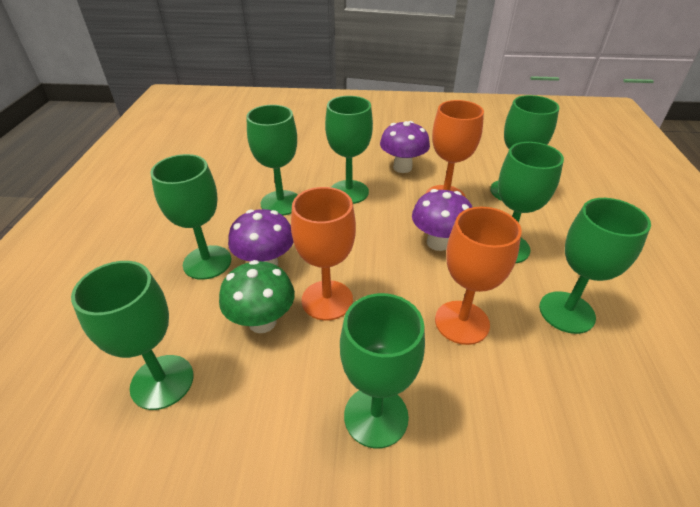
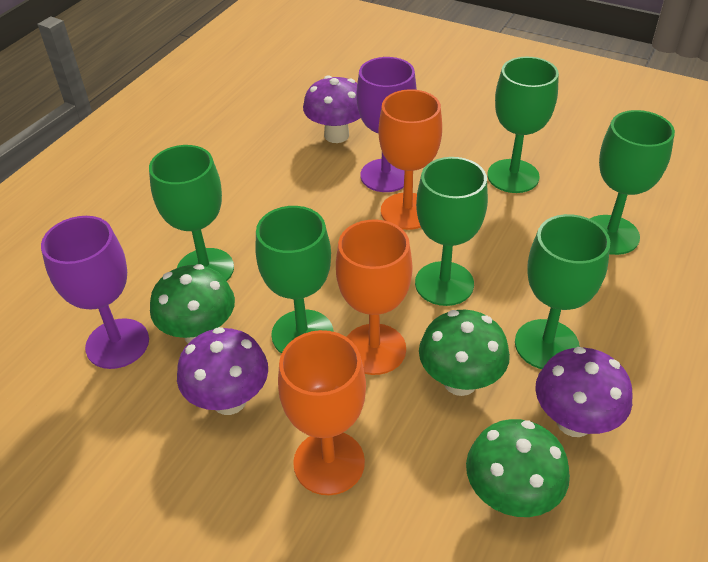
green goblet: [71,261,193,410] [150,154,231,280] [246,105,298,216] [325,96,373,204] [340,293,425,449] [490,95,559,201] [498,142,564,263] [539,198,651,334] = 8 -> [149,145,234,281] [255,206,334,354] [415,157,488,306] [487,57,559,193] [515,214,610,369] [590,110,675,255] = 6
green mushroom: [219,260,295,333] = 1 -> [150,264,235,343] [419,310,510,396] [466,419,570,517] = 3
purple goblet: none = 0 -> [41,216,149,369] [357,57,417,192] = 2

